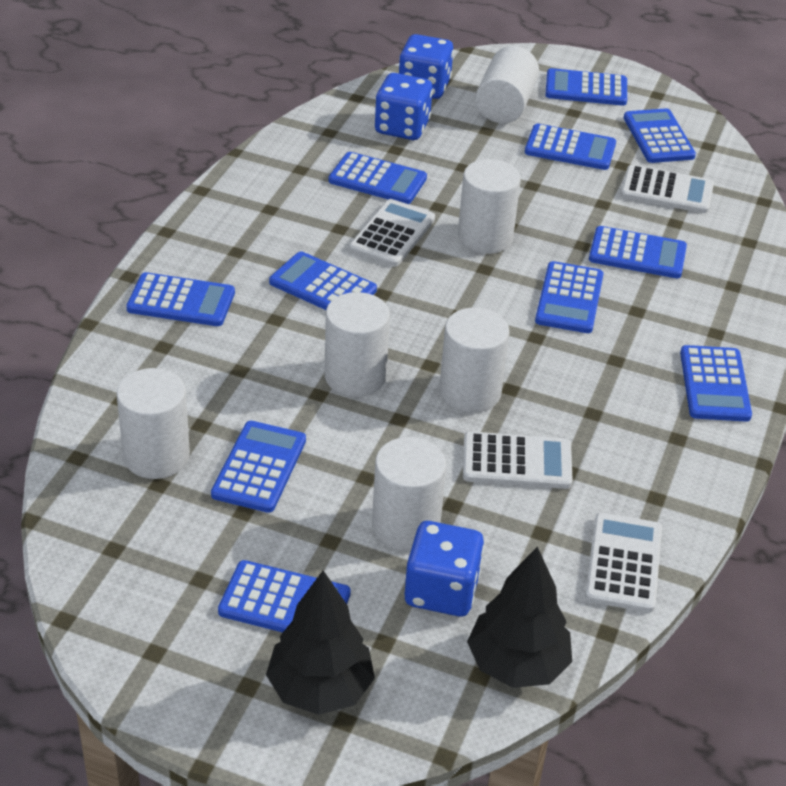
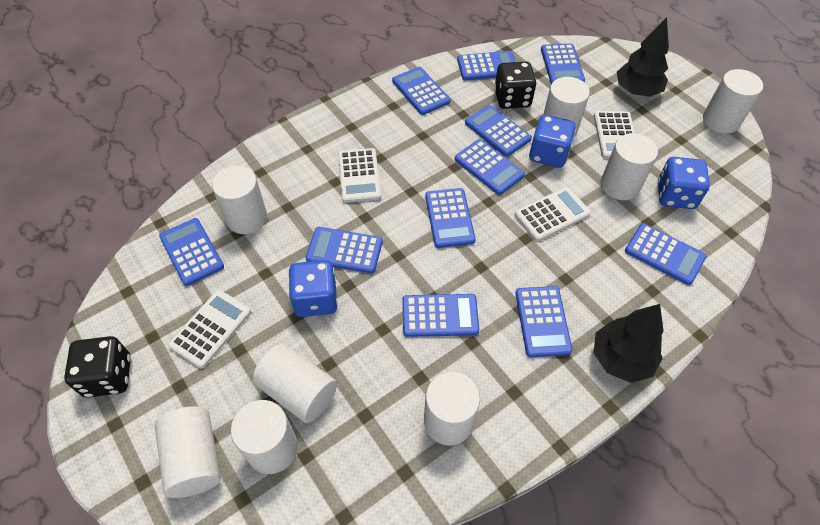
black dice: none = 0 -> [64,336,131,398] [494,62,536,109] = 2
white cylinder: [116,368,190,479] [324,292,390,397] [372,437,446,551] [439,308,510,413] [458,159,521,254] [475,46,539,123] = 6 -> [155,406,221,498] [212,166,267,234] [231,400,298,474] [253,344,337,423] [424,372,480,445] [543,77,590,138] [601,133,658,200] [703,69,763,134] = 8

